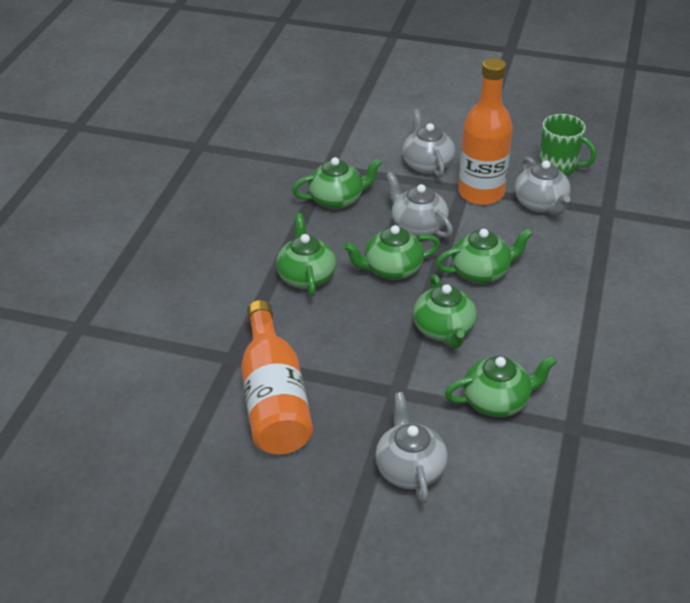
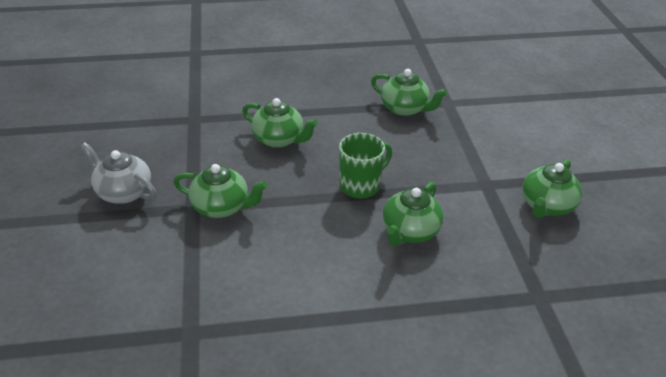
green teapot: [276,213,336,297] [292,157,382,209] [343,225,440,280] [413,274,477,348] [435,228,533,283] [445,356,557,417] = 6 -> [173,164,267,218] [242,98,318,148] [371,69,447,116] [383,182,444,246] [522,159,582,218] = 5
grey teapot: [375,392,448,504] [386,172,453,238] [402,109,455,178] [515,157,571,215] = 4 -> [80,142,156,204] = 1
orange bottle: [241,300,313,454] [458,58,513,205] = 2 -> none = 0

